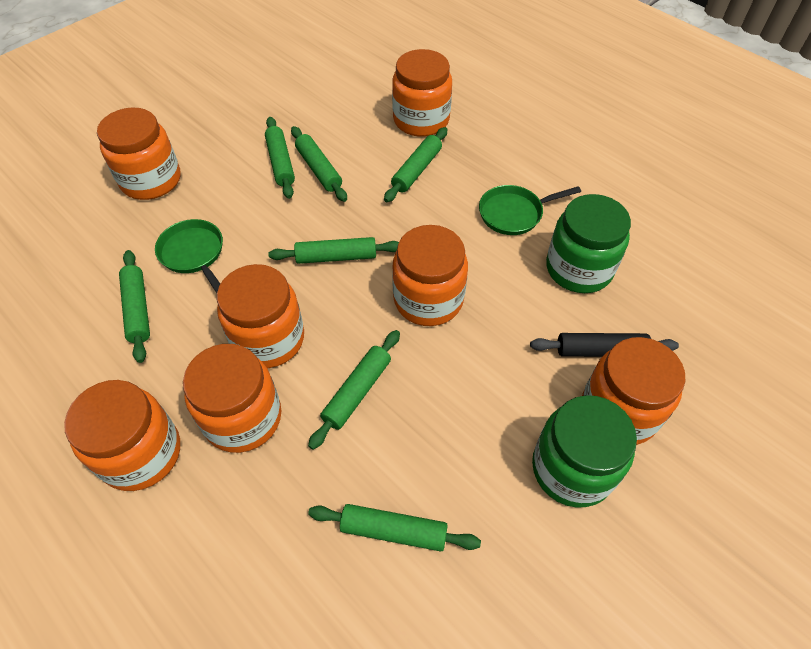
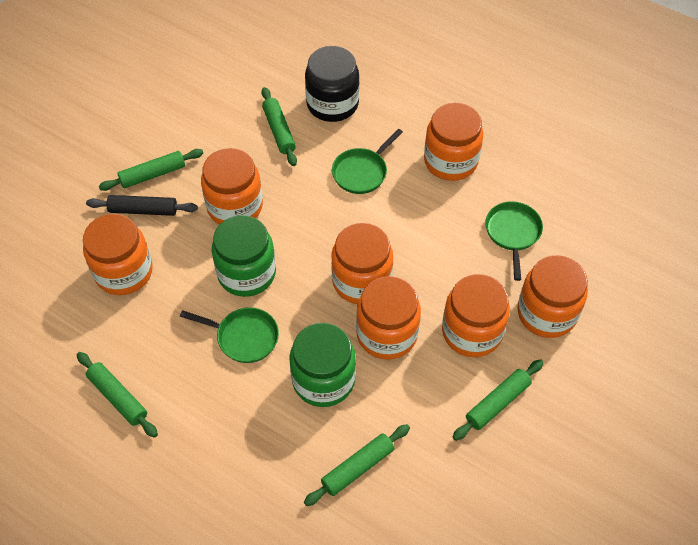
black jar: none = 0 -> [305,46,359,122] = 1
green pan: [155,219,223,293] [479,185,581,235] = 2 -> [180,307,279,363] [332,129,403,194] [485,201,543,281] = 3
green rolling pin: [119,250,150,363] [265,117,295,199] [268,237,399,264] [291,126,347,202] [308,330,400,450] [308,504,481,552] [384,127,447,202] = 7 -> [77,352,158,438] [99,149,203,191] [261,87,297,166] [304,424,410,506] [453,359,544,441] = 5

